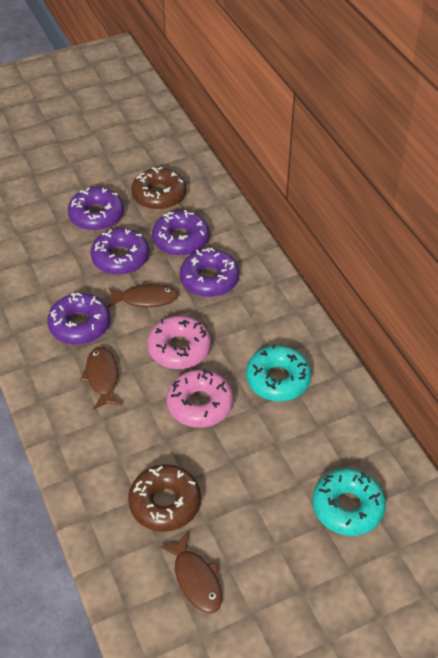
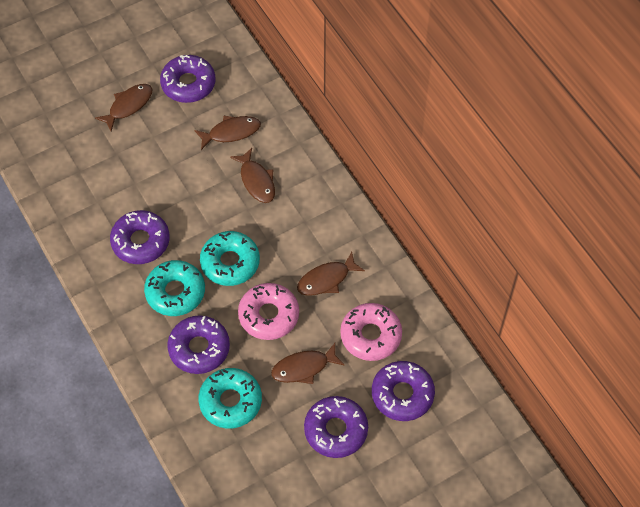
brown donut: [128,464,201,532] [131,167,186,210] = 2 -> none = 0
brown fish: [80,347,122,410] [107,281,179,307] [160,533,222,613] = 3 -> [95,84,152,131] [195,116,261,150] [230,148,275,203] [271,343,345,384] [297,252,365,296] = 5
turquoise donut: [246,344,311,402] [312,468,386,536] = 2 -> [144,260,205,316] [198,368,262,429] [200,231,260,286] = 3

